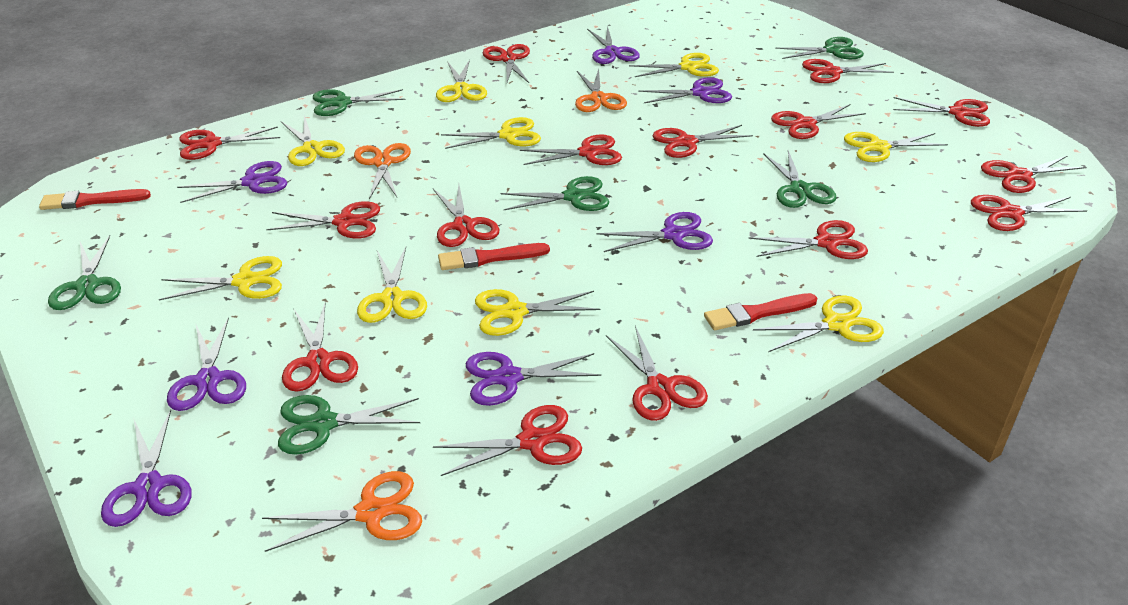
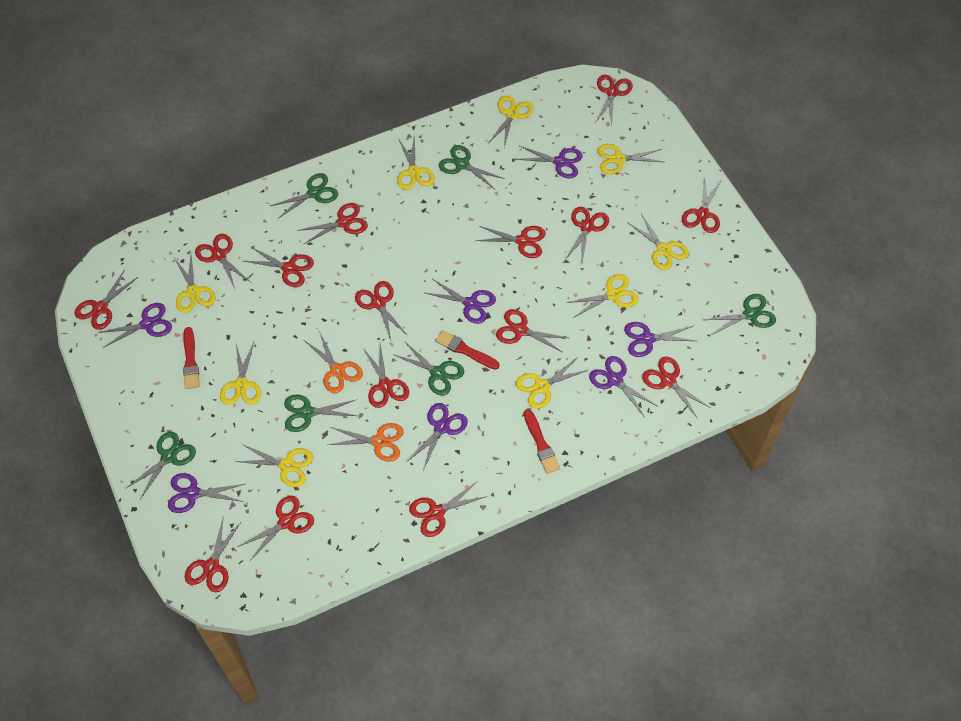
orange scissors: [262,471,422,552] [354,143,411,199] [575,69,627,112] = 3 -> [304,331,363,393] [328,423,404,462] = 2

